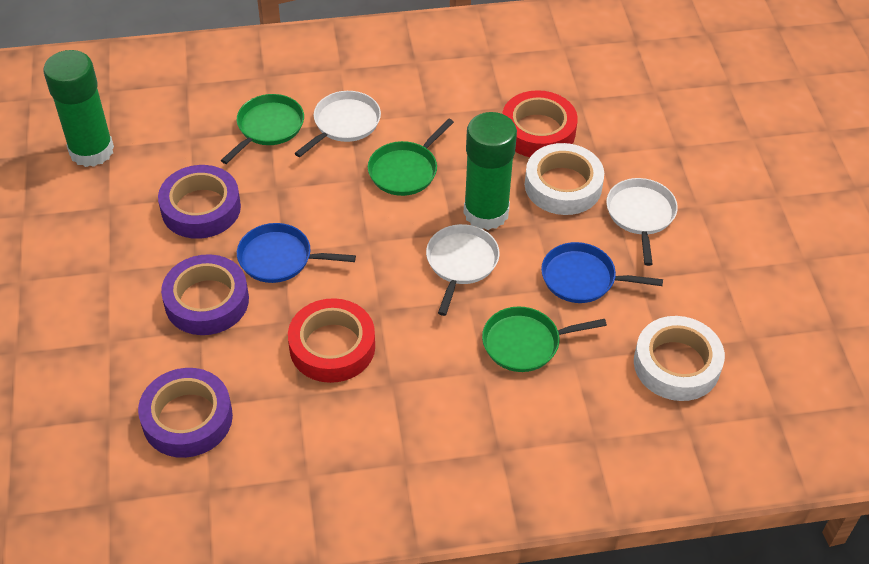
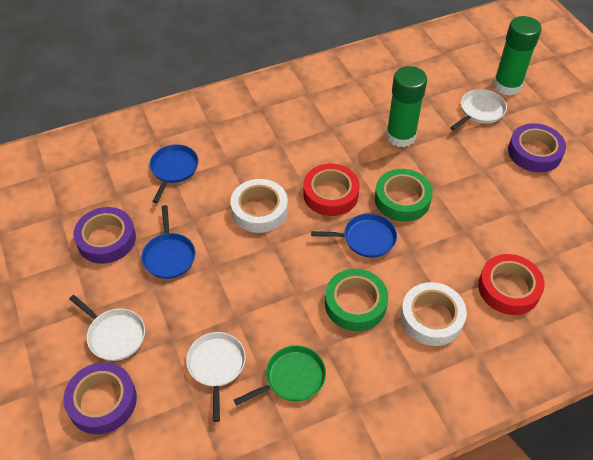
blue pan: [237,223,356,283] [541,242,663,303] = 2 -> [141,205,195,279] [150,144,199,203] [311,213,397,258] = 3
green pan: [221,94,304,164] [368,118,454,196] [482,306,607,372] = 3 -> [234,346,326,406] = 1
green tape: none = 0 -> [325,269,388,331] [375,169,433,222] = 2

